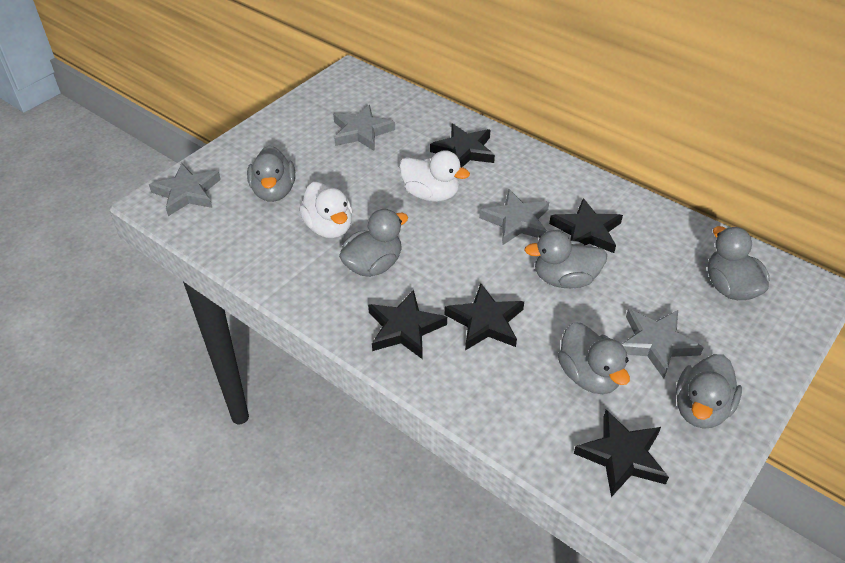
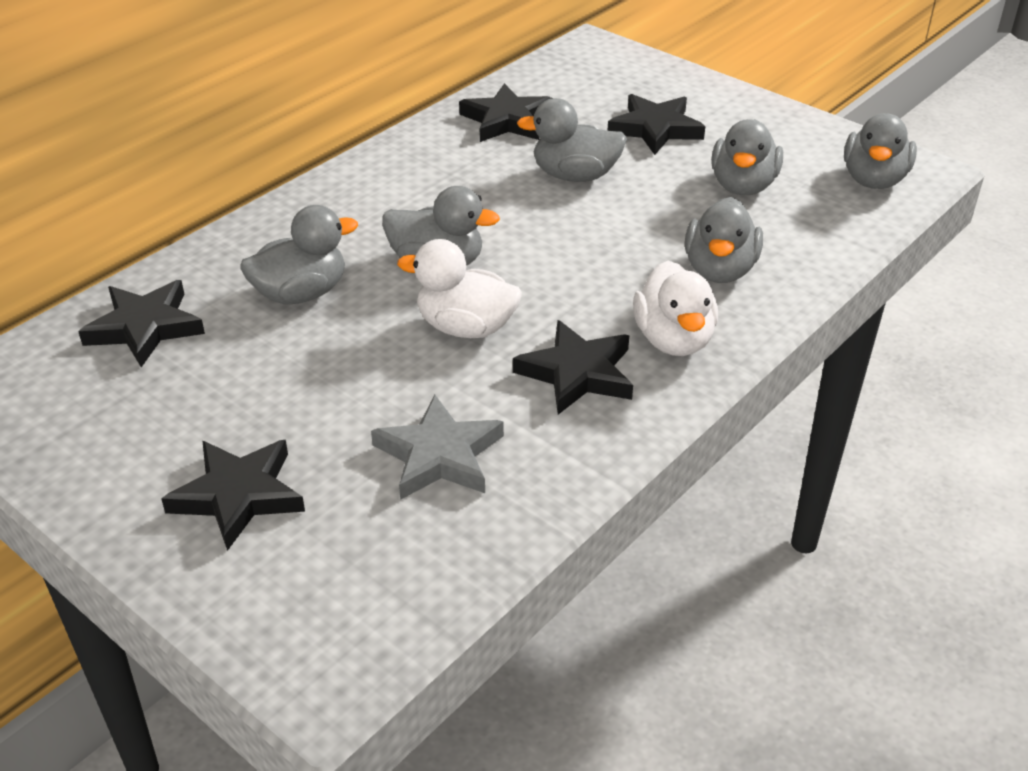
grey star: [149,163,221,216] [333,105,395,151] [479,189,549,245] [622,309,704,379] = 4 -> [371,395,504,500] = 1

